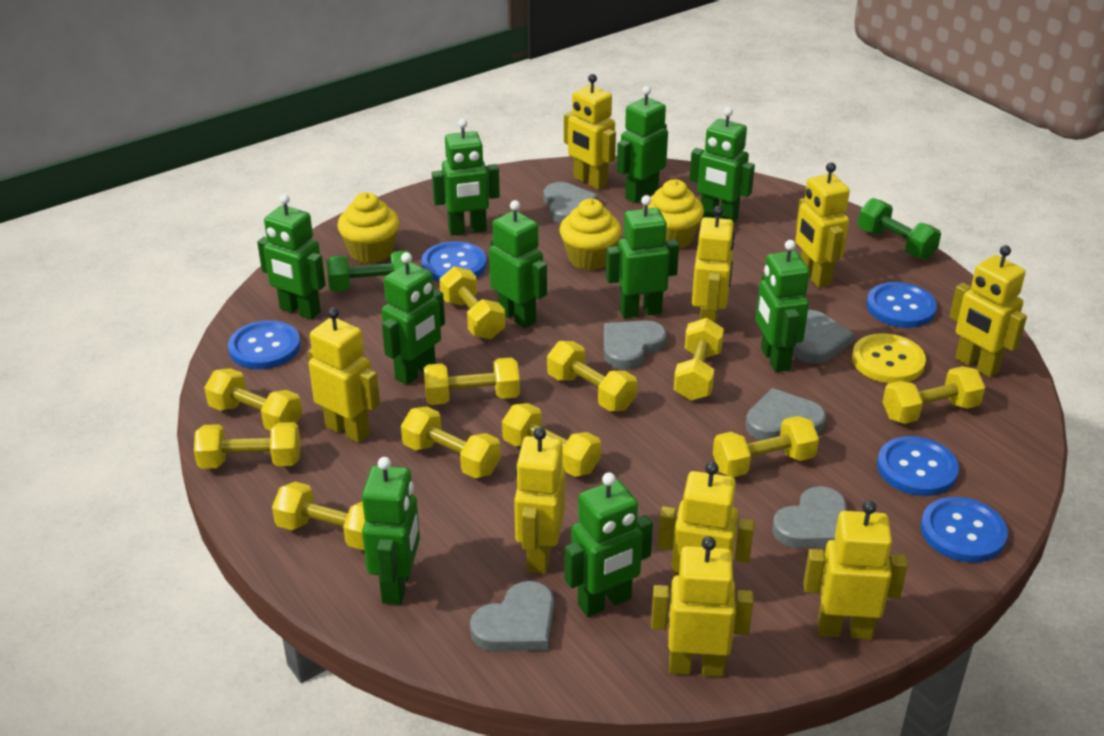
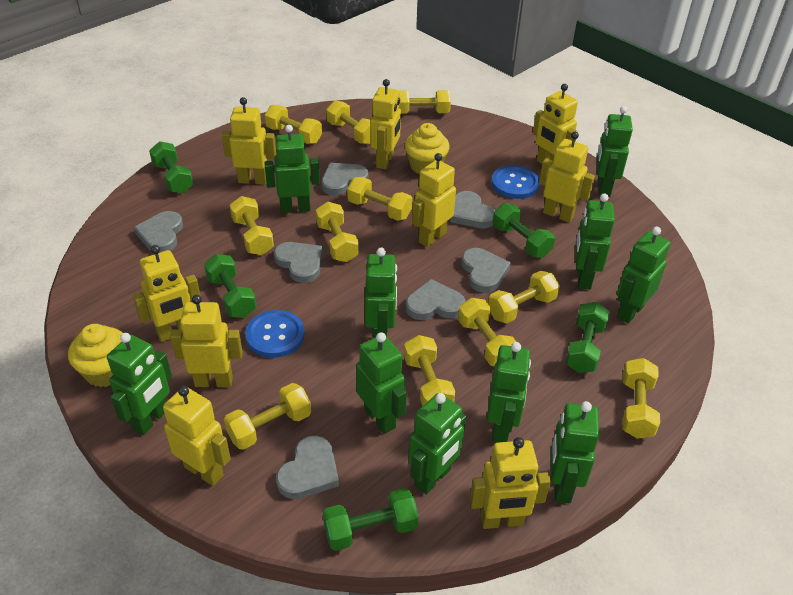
blue button: [228,320,300,369] [421,241,487,282] [867,282,937,328] [877,436,959,496] [921,497,1008,563] = 5 -> [245,310,305,358] [491,165,540,199] = 2
green dumbbell: [327,250,412,292] [858,198,941,260] = 2 -> [149,141,193,193] [204,254,256,318] [323,488,419,551] [493,203,555,258] [565,302,610,373] = 5
grey heart: [470,581,554,652] [543,182,598,224] [604,320,667,370] [745,388,826,440] [772,486,847,548] [793,310,854,364] = 6 -> [134,211,183,253] [274,242,322,283] [276,436,339,499] [321,163,369,195] [406,279,465,320] [450,191,495,228] [461,248,511,293] = 7
yellow button: [852,333,926,383] = 1 -> none = 0
yellow cupcake: [337,192,399,264] [559,199,621,270] [643,179,704,249] = 3 -> [68,324,123,387] [404,123,450,174] = 2

